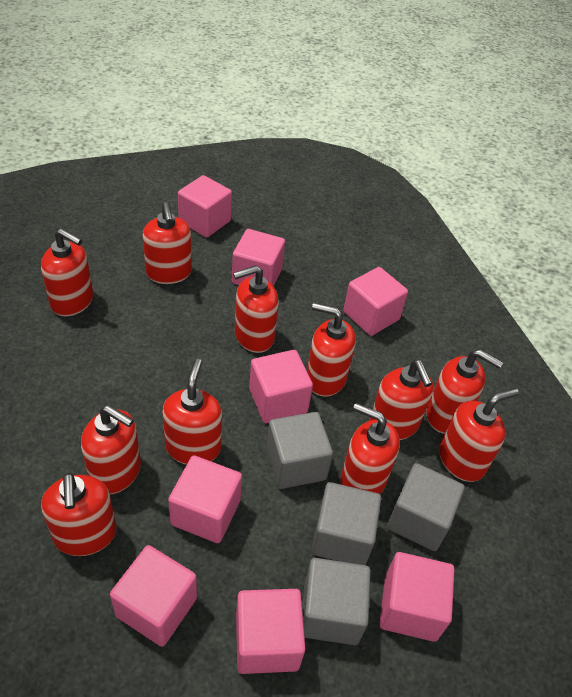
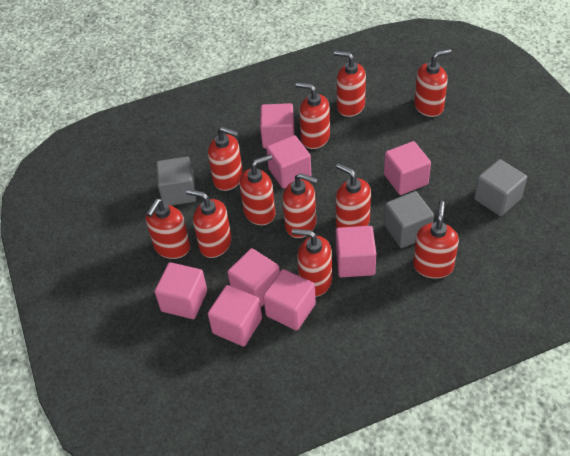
grey cube: [266,412,333,489] [302,558,371,645] [311,482,381,565] [387,463,465,551] = 4 -> [156,157,196,206] [384,191,434,248] [474,159,527,216] = 3

